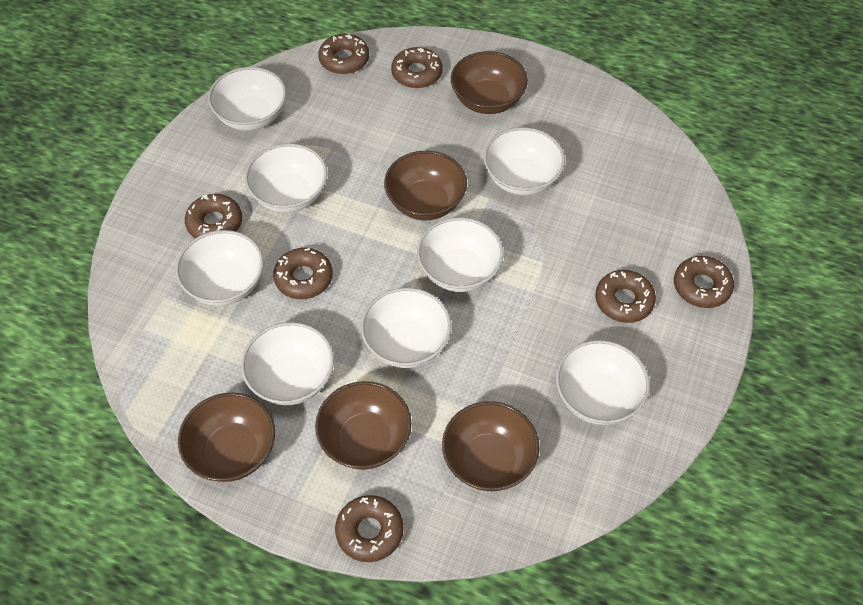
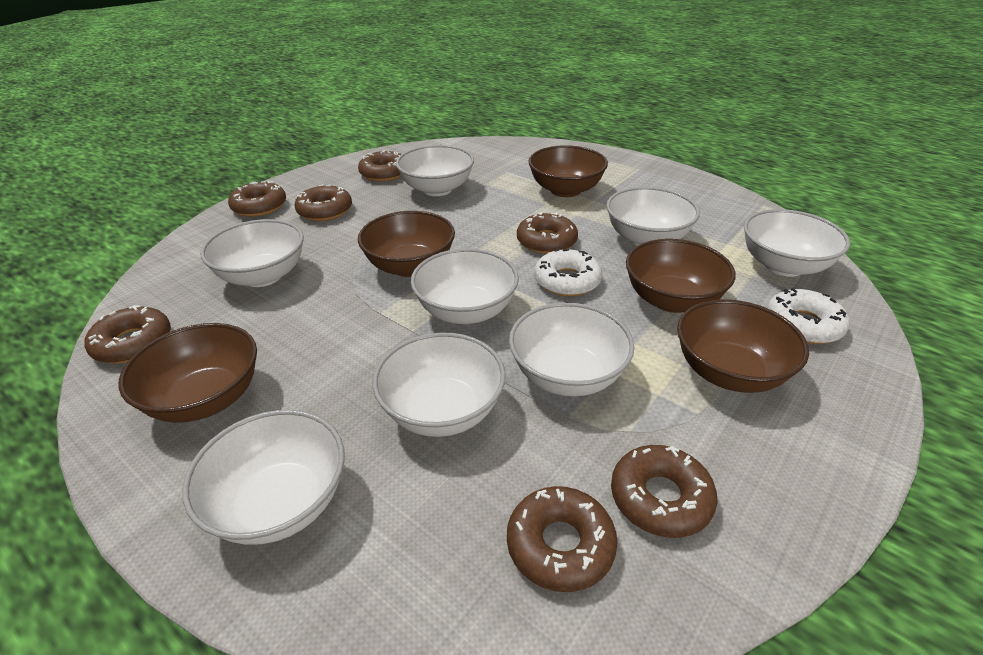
white donut: none = 0 -> [534,249,602,296] [767,288,850,344] = 2

